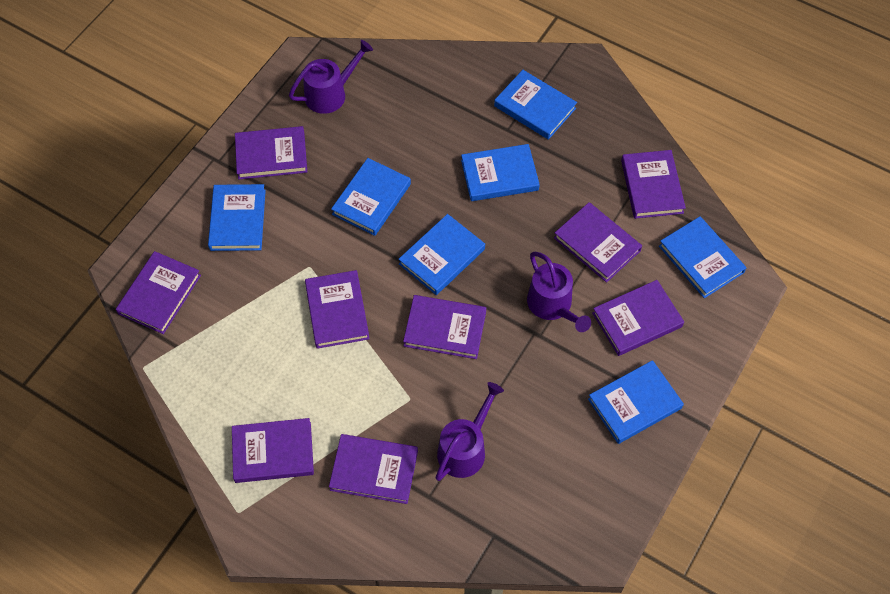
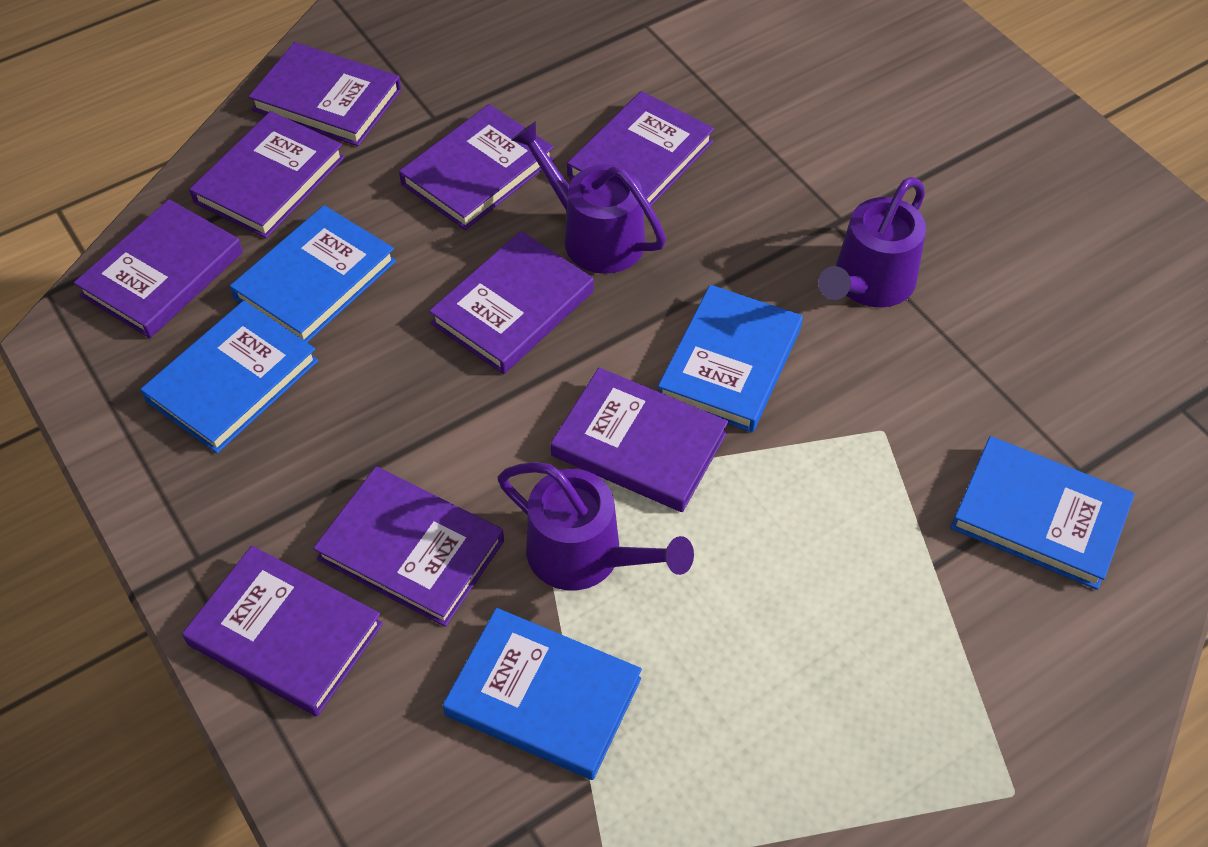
blue book: [208,184,266,251] [331,158,411,236] [398,214,485,295] [461,144,540,201] [494,70,577,140] [588,360,684,444] [659,216,746,298] = 7 -> [140,301,318,453] [230,205,396,343] [443,608,642,780] [658,285,803,432] [950,436,1135,590] = 5

